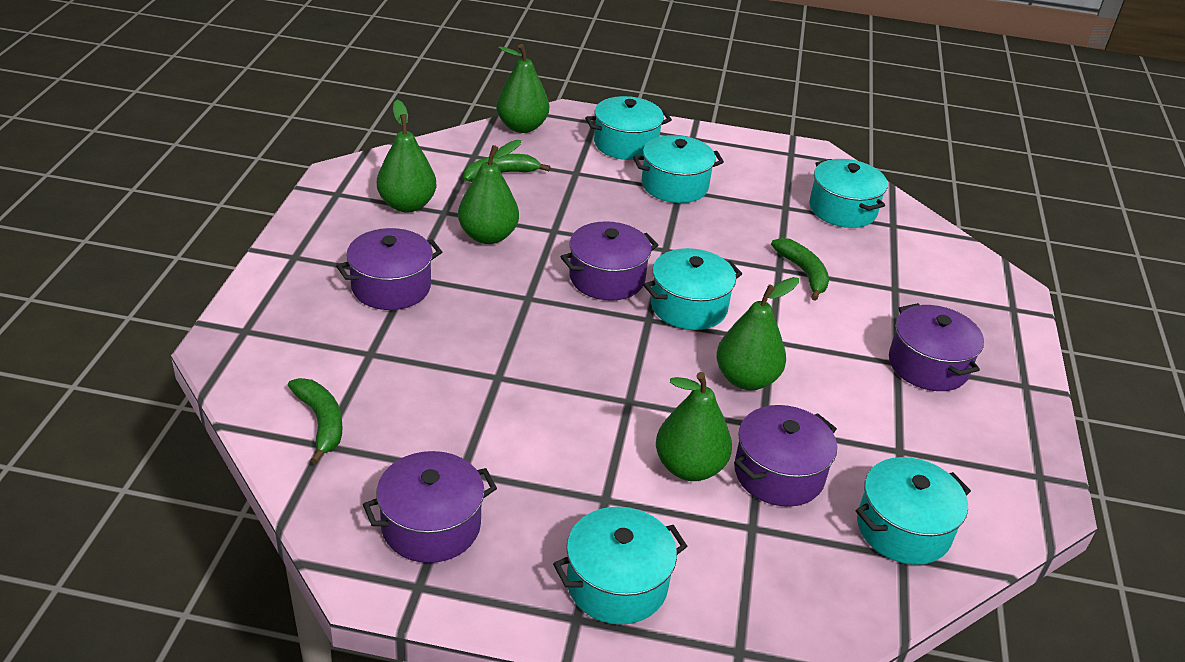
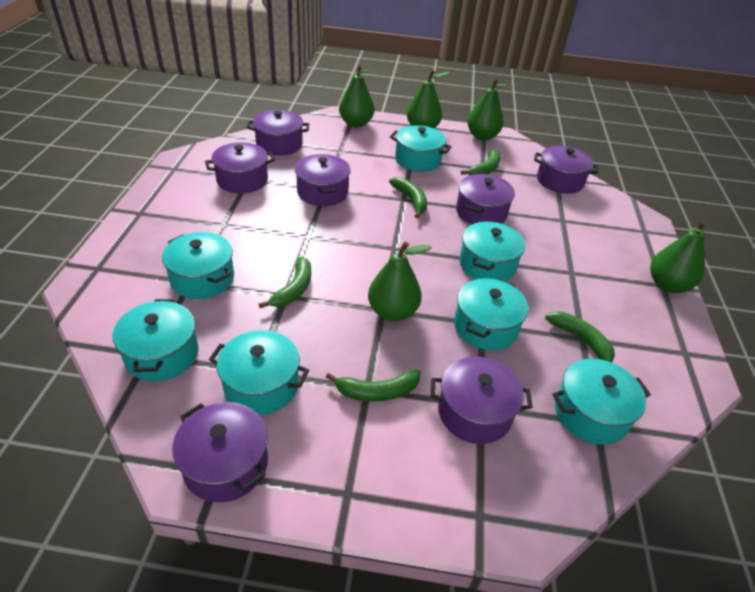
green banana: [288,378,342,464] [463,154,551,182] [771,238,829,301] = 3 -> [259,257,311,308] [326,370,420,402] [389,177,427,218] [461,149,501,175] [545,312,615,363] = 5
purple pot: [336,228,442,310] [363,451,497,563] [561,221,658,301] [734,405,837,507] [889,303,984,391] = 5 -> [172,402,268,502] [205,142,275,194] [247,110,309,155] [295,154,351,206] [431,357,533,444] [456,174,515,225] [534,146,598,194] = 7
turquoise pot: [553,507,687,625] [585,96,672,160] [633,135,724,203] [643,248,742,330] [809,159,888,228] [856,457,971,565] = 6 -> [113,299,199,382] [162,232,234,299] [209,330,309,415] [390,125,452,172] [454,278,528,350] [459,222,525,281] [552,359,651,445] = 7

